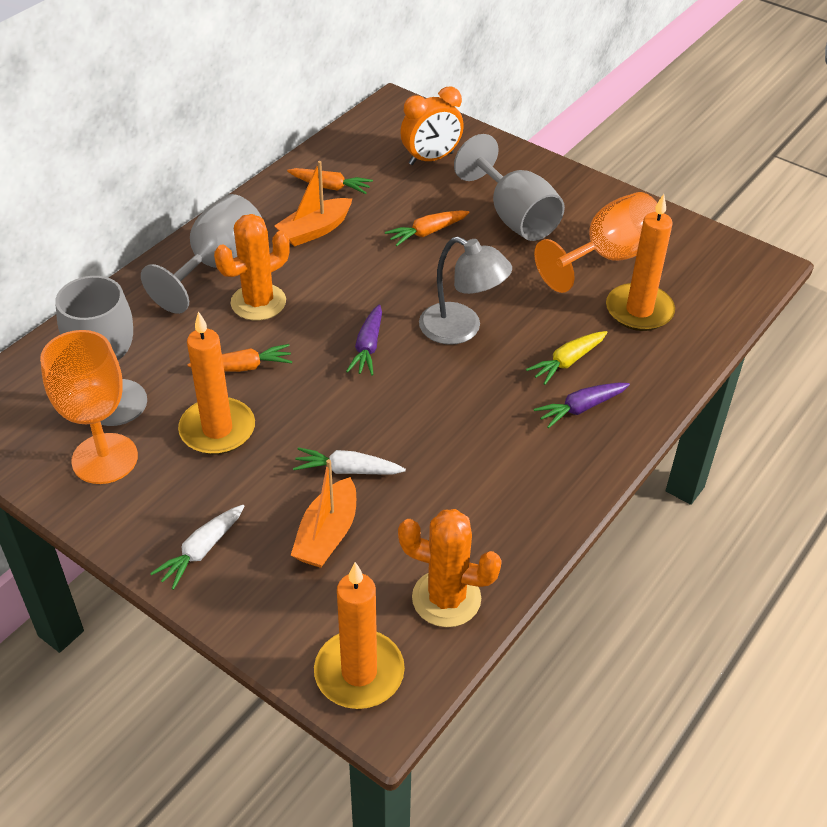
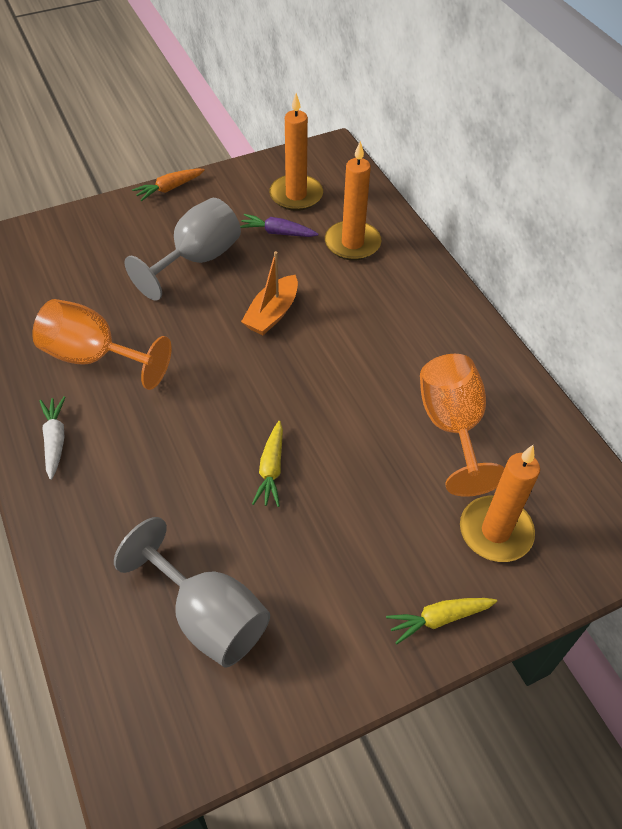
grey goblet: [55,276,147,426] [141,194,263,314] [454,134,565,241] = 3 -> [114,517,270,667] [124,198,241,301] = 2
grey lamp: [419,237,512,345] = 1 -> none = 0
orange boat: [274,161,352,247] [291,459,356,568] = 2 -> [241,251,298,335] = 1
orange cactus: [214,214,290,320] [398,509,502,627] = 2 -> none = 0
orange carrot: [188,344,292,372] [287,168,373,194] [385,210,470,246] = 3 -> [132,168,205,201] = 1
orange clock: [400,87,464,165] = 1 -> none = 0
purple carrot: [346,304,382,376] [533,383,630,428] = 2 -> [240,214,319,237] = 1
white carrot: [150,505,244,590] [293,447,406,474] = 2 -> [39,396,65,480] = 1
yellow carrot: [526,331,608,385] = 1 -> [252,421,283,507] [386,598,497,644] = 2

